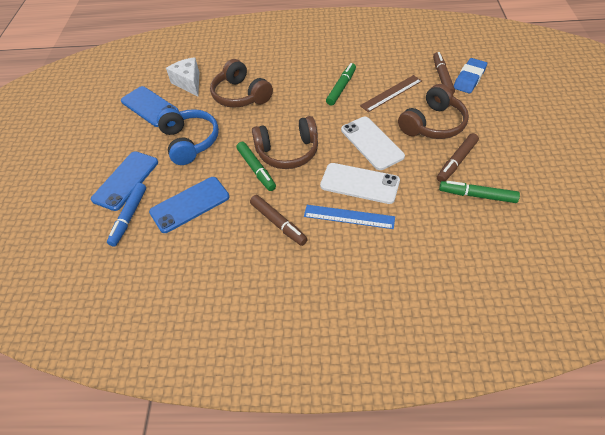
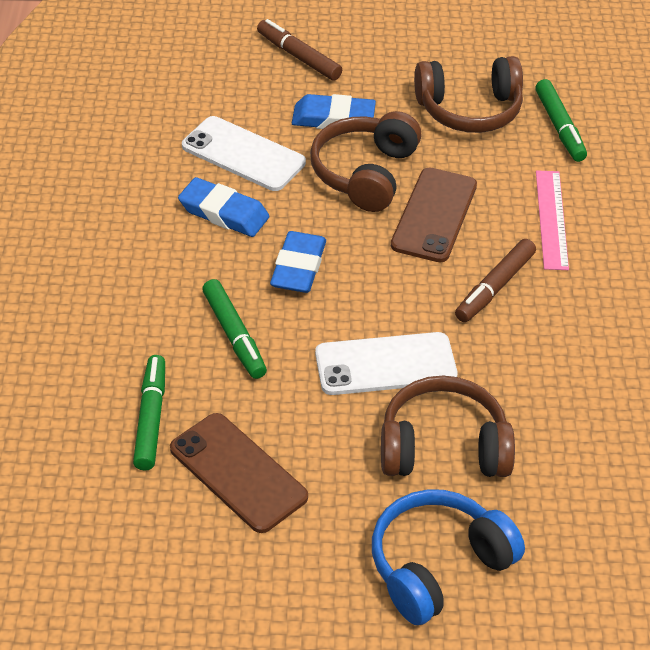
blue eraser: [454,58,487,93] = 1 -> [178,177,269,237] [270,231,326,293] [292,94,376,129] = 3
blue marker: [107,183,146,246] = 1 -> none = 0
blue phone: [91,151,158,211] [121,86,179,127] [149,177,229,233] = 3 -> none = 0
blue ruler: [304,205,395,229] = 1 -> none = 0
brown marker: [250,195,308,246] [433,52,455,94] [437,133,479,182] = 3 -> [257,19,342,81] [455,239,536,322] = 2
brown phone: none = 0 -> [170,413,308,533] [391,167,477,262] = 2
brown ruler: [360,75,422,112] = 1 -> none = 0
pink ruler: none = 0 -> [536,170,569,270] = 1
white cheese: [166,57,199,96] = 1 -> none = 0

